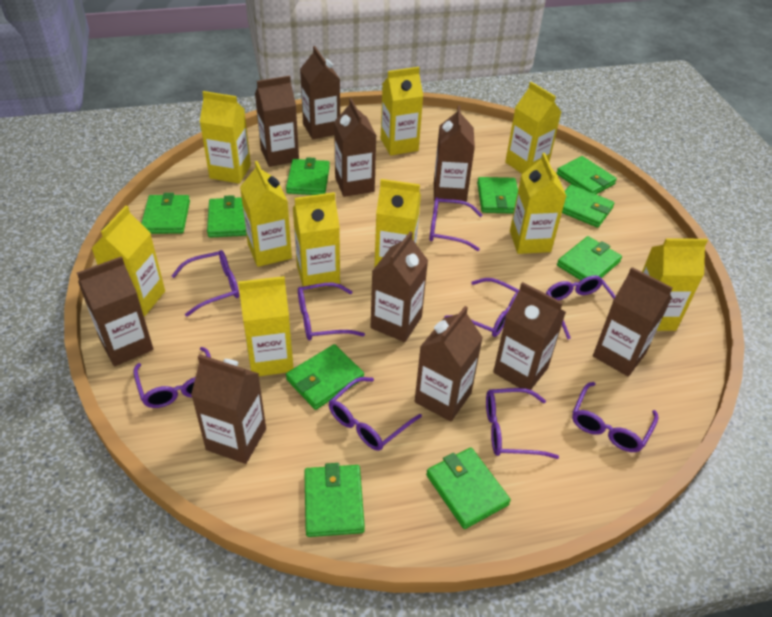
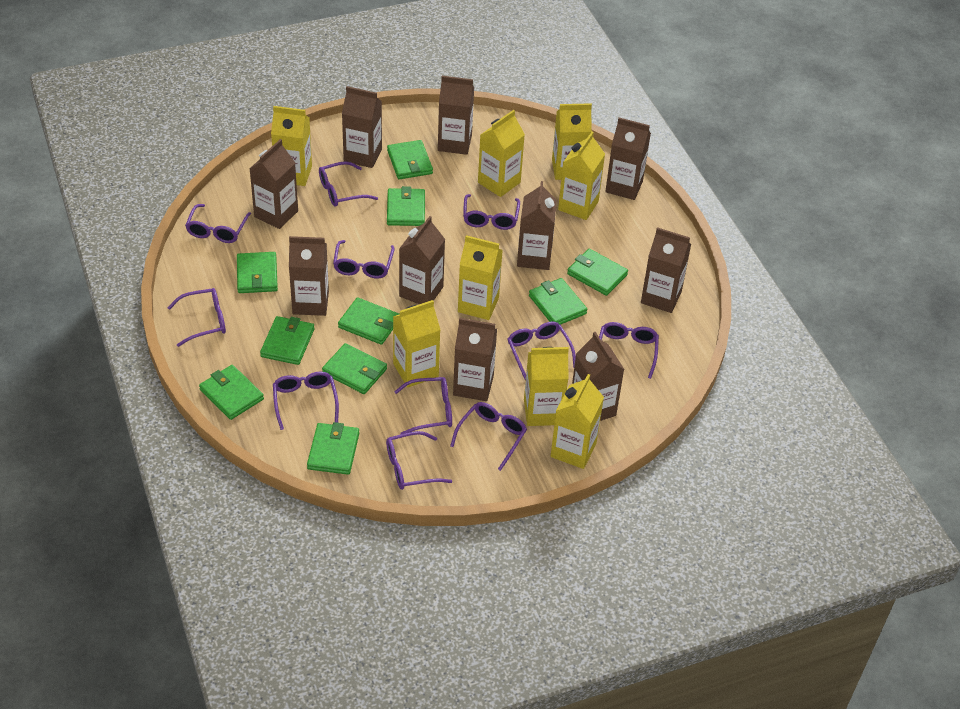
purple glasses: [134,347,211,408] [171,250,239,317] [298,283,365,340] [329,377,422,451] [429,197,482,251] [444,278,519,337] [486,388,559,459] [546,275,615,340] [572,382,659,452] = 9 -> [167,288,226,347] [185,204,251,243] [273,372,339,430] [319,161,378,207] [333,240,395,278] [386,431,452,490] [394,377,452,434] [450,402,527,471] [463,194,520,230] [507,322,576,381] [599,322,659,379] = 11
yellow carton: [91,206,165,316] [200,91,251,184] [238,276,294,376] [240,161,292,267] [293,192,340,290] [374,179,421,268] [381,67,423,156] [505,82,561,174] [510,153,566,254] [642,238,708,331] = 10 -> [271,106,312,186] [393,300,440,387] [458,235,503,320] [478,110,525,197] [524,347,569,426] [551,374,604,469] [552,103,592,180] [558,132,605,220] = 8

